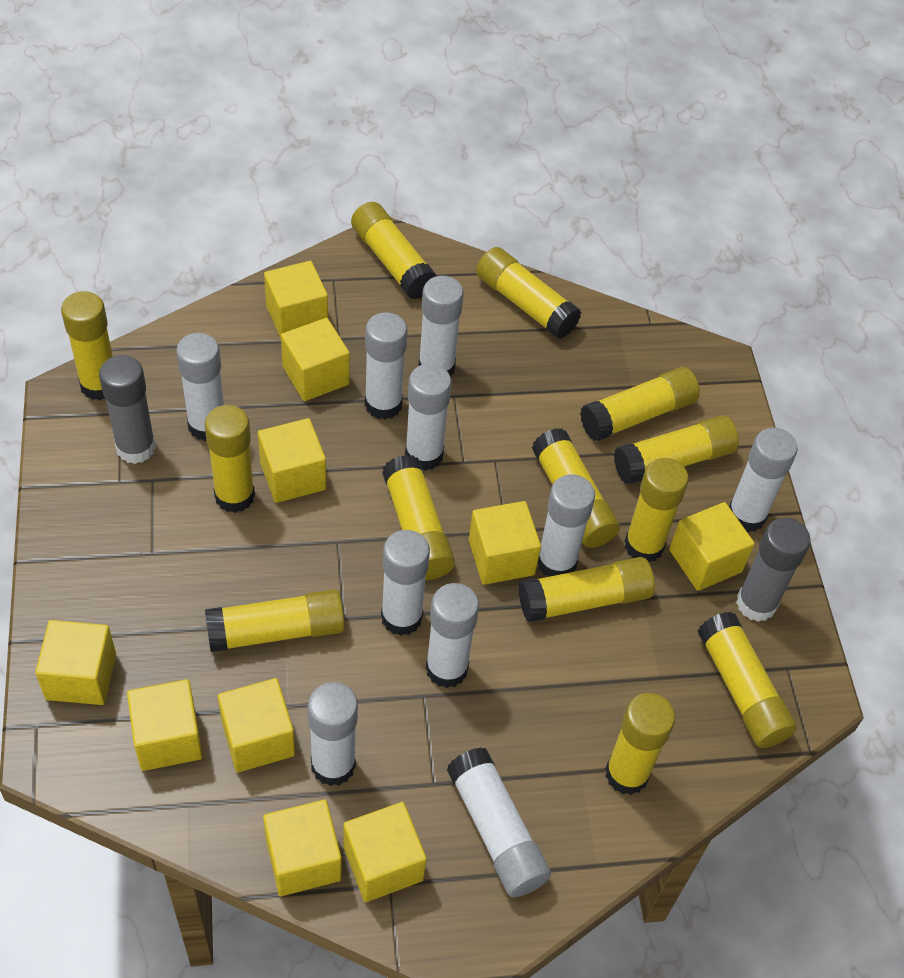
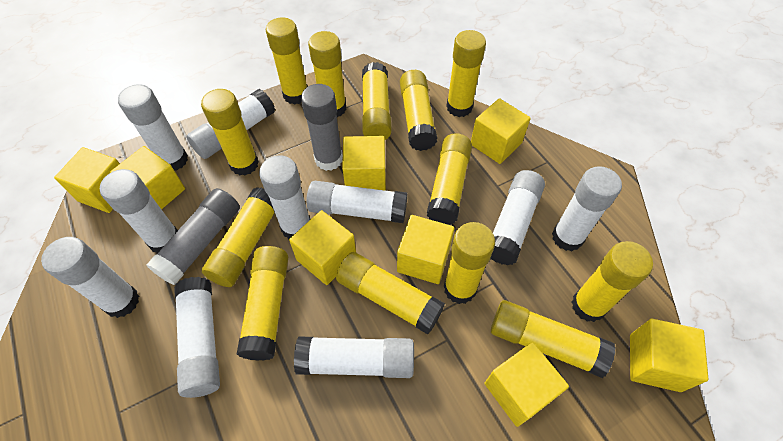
yellow cube: [35,620,116,705] [127,679,203,771] [218,678,295,773] [258,418,326,503] [263,799,341,896] [264,261,328,338] [281,318,350,401] [343,802,427,902] [469,501,541,585] [669,502,755,591] = 10 -> [54,147,120,213] [110,146,185,210] [289,210,356,285] [342,136,386,191] [397,215,455,284] [471,98,531,164] [484,342,569,427] [630,319,708,392] = 8

